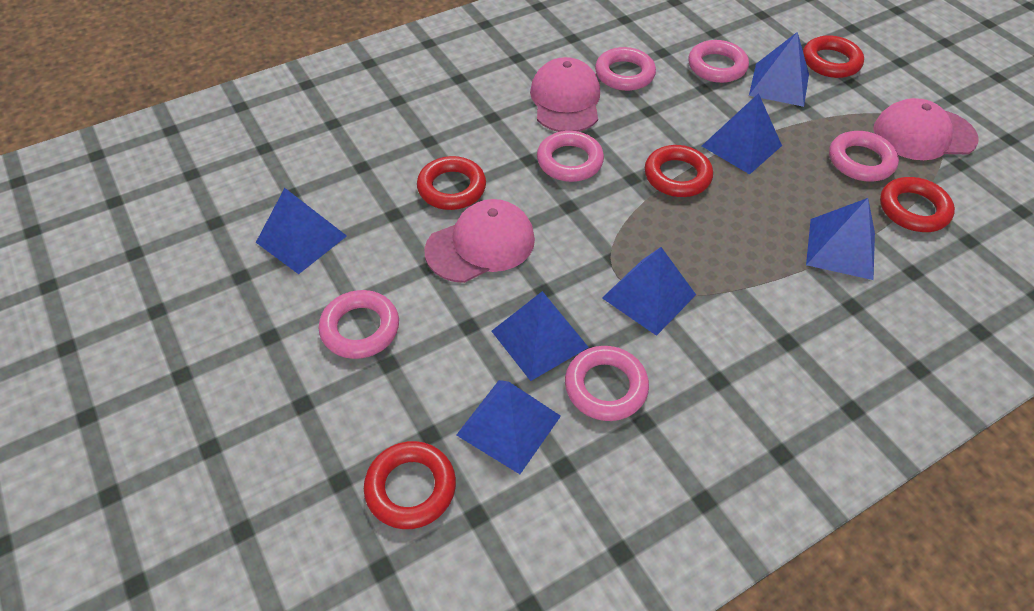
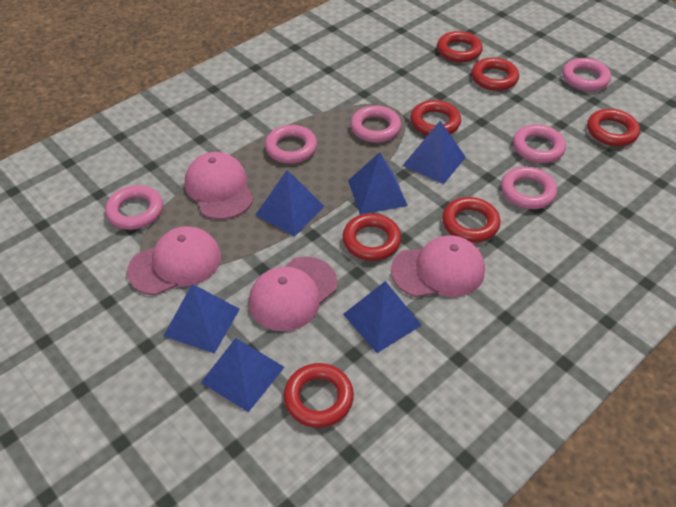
blue pyramid: [256,188,347,274] [456,380,561,474] [491,291,589,381] [602,247,696,336] [702,93,782,174] [749,32,809,107] [806,198,875,280] = 7 -> [164,284,240,354] [201,338,285,412] [255,170,325,237] [343,281,422,353] [348,152,408,215] [403,121,466,184] = 6
pink cap: [424,199,535,283] [530,57,600,132] [874,98,979,160] = 3 -> [127,226,221,295] [185,152,254,220] [249,257,338,331] [391,235,485,297] = 4
red ring: [364,441,456,529] [417,156,486,210] [645,145,713,197] [803,35,864,78] [880,177,955,232] = 5 -> [284,363,354,428] [343,213,401,261] [411,100,461,135] [437,31,483,62] [442,197,500,243] [471,57,519,91] [587,109,640,146] = 7

